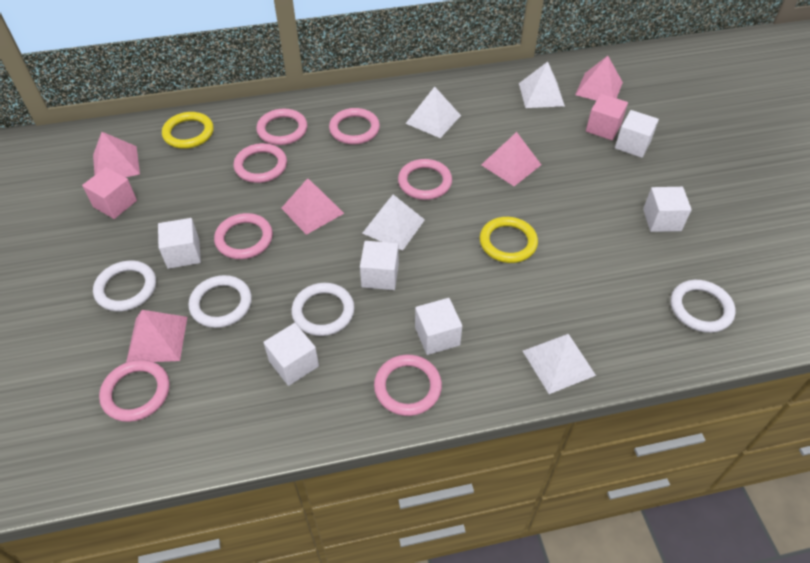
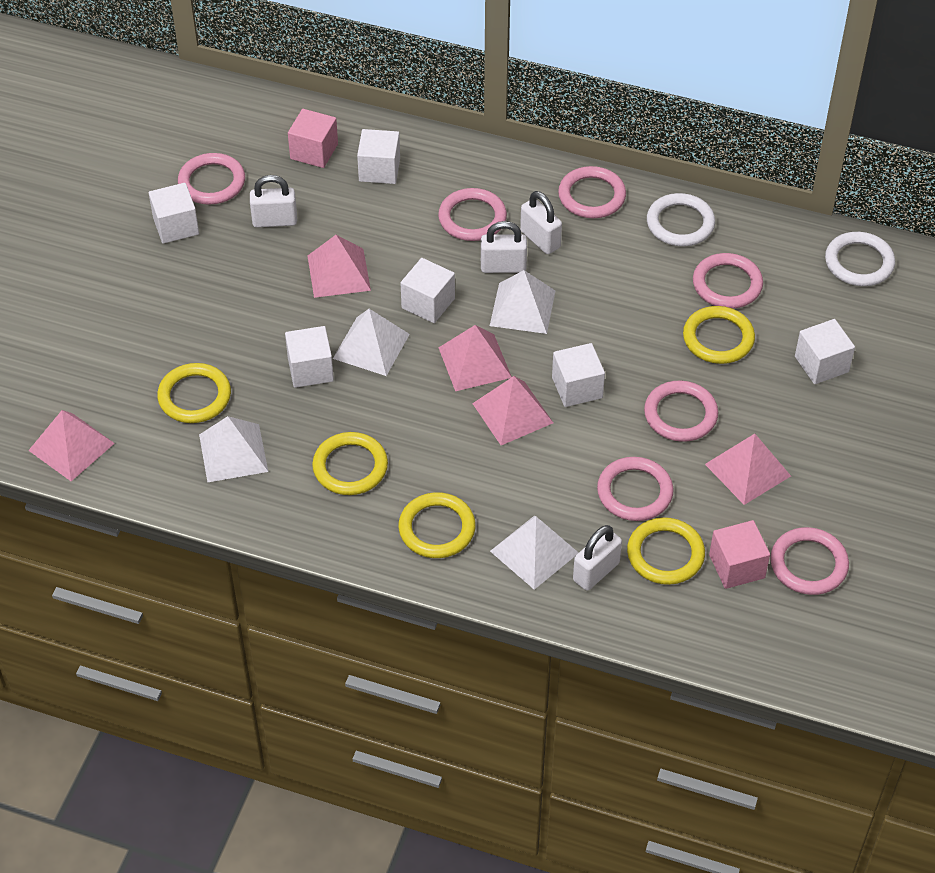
white padlock: none = 0 -> [250,175,297,227] [481,221,527,273] [520,191,562,254] [573,525,622,591] = 4
white ring: [93,261,156,311] [188,275,252,328] [292,283,355,336] [671,280,736,333] = 4 -> [647,193,715,246] [825,232,895,286] = 2
yellow ring: [162,112,214,149] [480,217,538,263] = 2 -> [157,363,231,423] [312,432,388,495] [398,492,476,558] [627,517,705,585] [683,306,755,364] = 5

